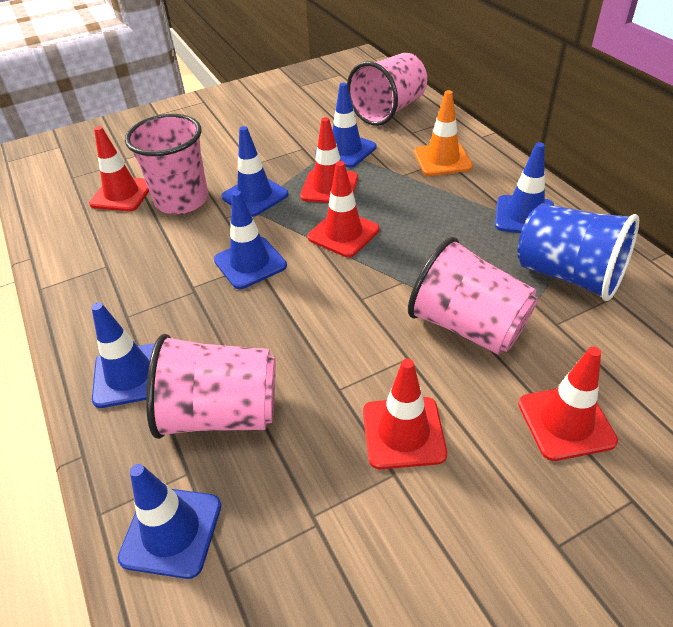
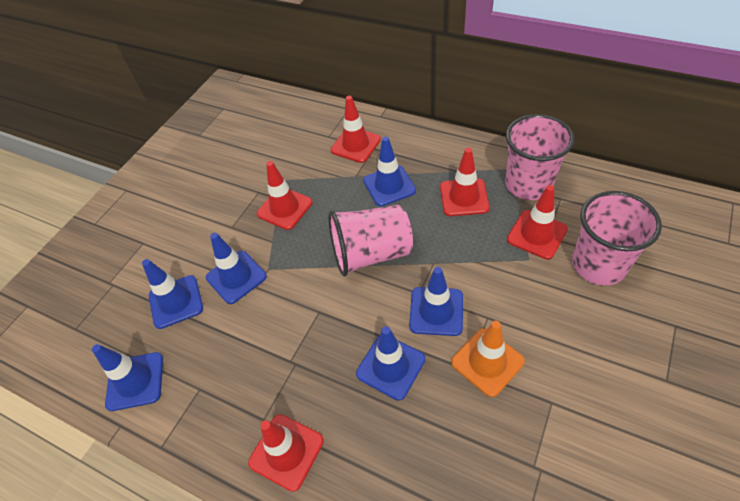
blue cup: [517,204,639,301] = 1 -> none = 0
pink cup: [125,114,208,214] [146,334,276,439] [347,53,427,126] [408,237,538,355] = 4 -> [328,205,413,277] [505,114,574,200] [572,191,662,286] = 3

